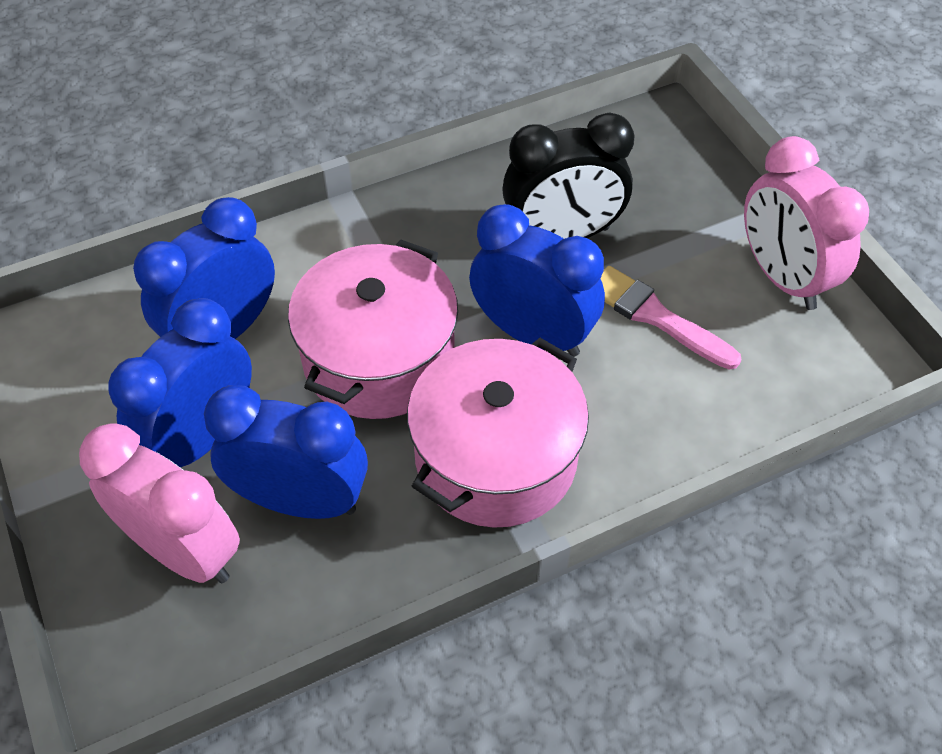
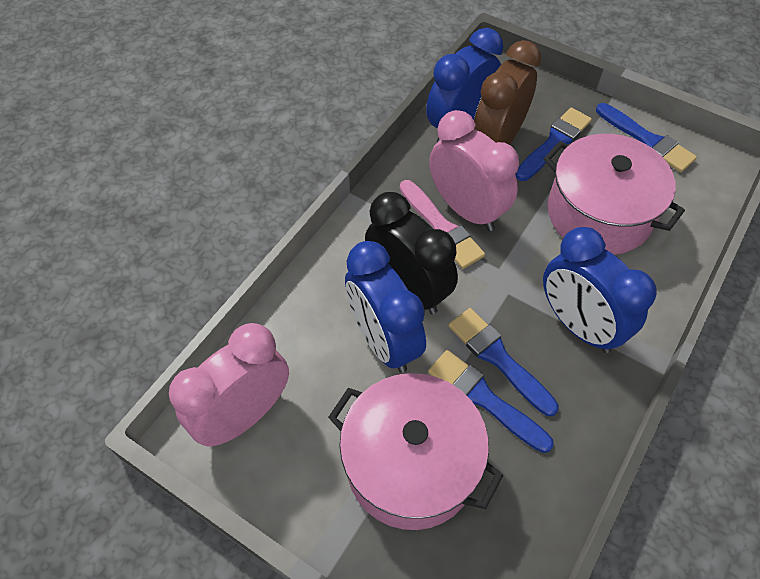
blue brush: none = 0 -> [428,350,554,453] [448,308,559,416] [515,107,592,181] [596,103,697,172] = 4
blue clock: [108,298,252,467] [133,197,275,339] [204,385,368,519] [469,204,605,357] = 4 -> [345,241,426,373] [426,28,503,143] [543,227,657,353] = 3
brown clock: none = 0 -> [474,40,541,145] = 1

